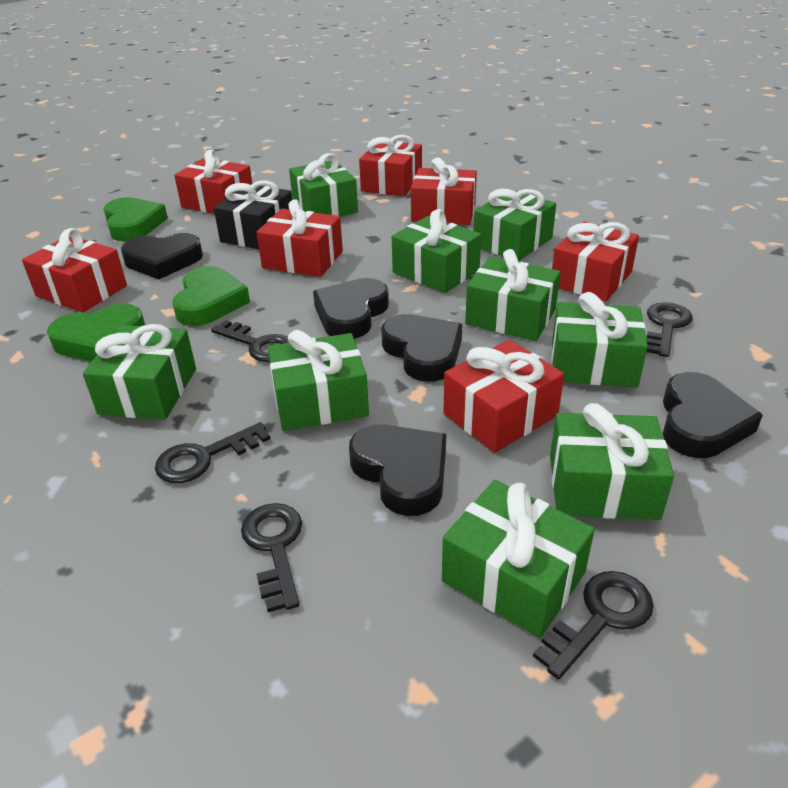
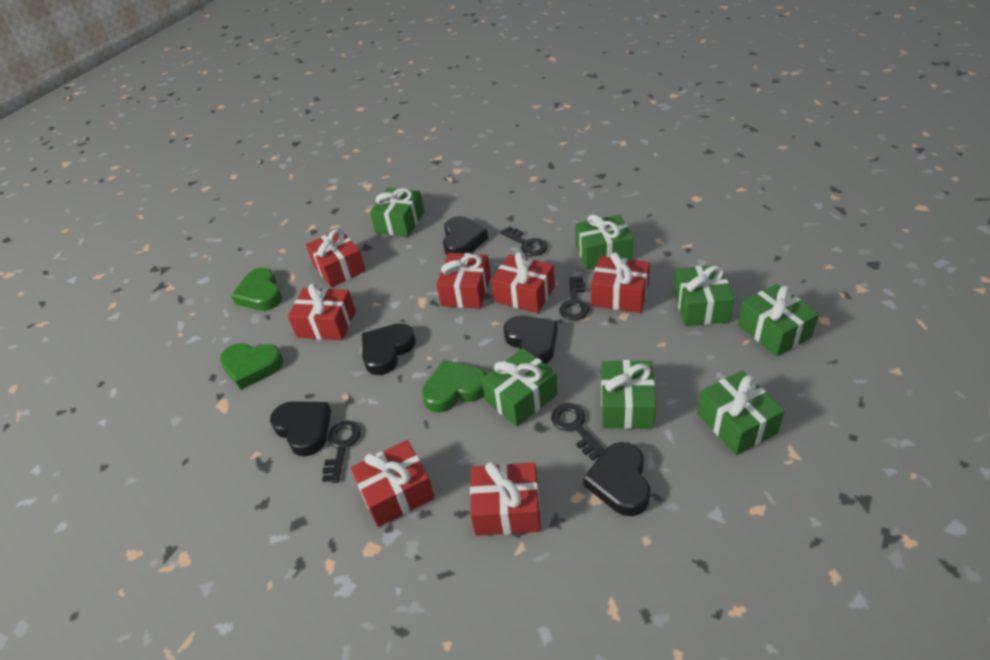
black gift: [214,180,292,249] = 1 -> none = 0
black key: [155,422,270,483] [211,320,289,362] [241,503,302,612] [533,571,654,680] [646,302,693,357] = 5 -> [322,421,361,483] [500,226,548,256] [551,403,605,461] [559,277,589,321] = 4
green gift: [83,324,196,420] [268,330,369,431] [289,153,358,216] [392,209,481,293] [442,480,595,638] [465,249,561,341] [474,189,556,261] [550,403,674,520] [551,292,648,388] = 9 -> [370,187,424,237] [481,348,558,427] [575,214,633,269] [601,360,656,429] [674,265,734,326] [697,371,785,455] [738,284,819,357] = 7

